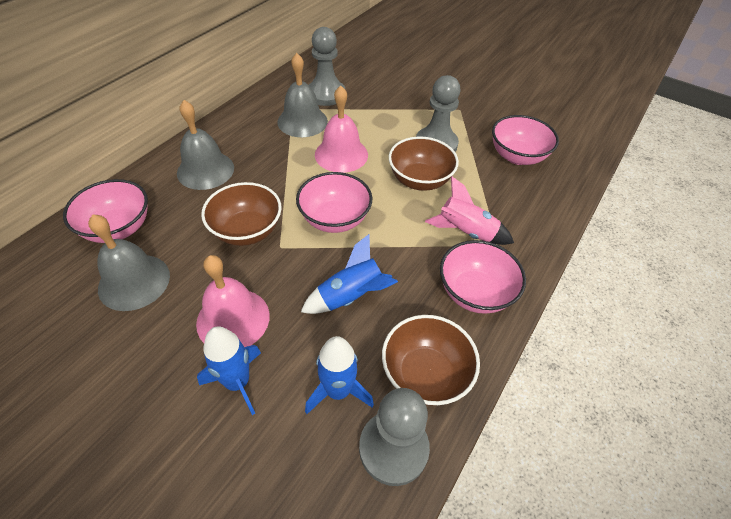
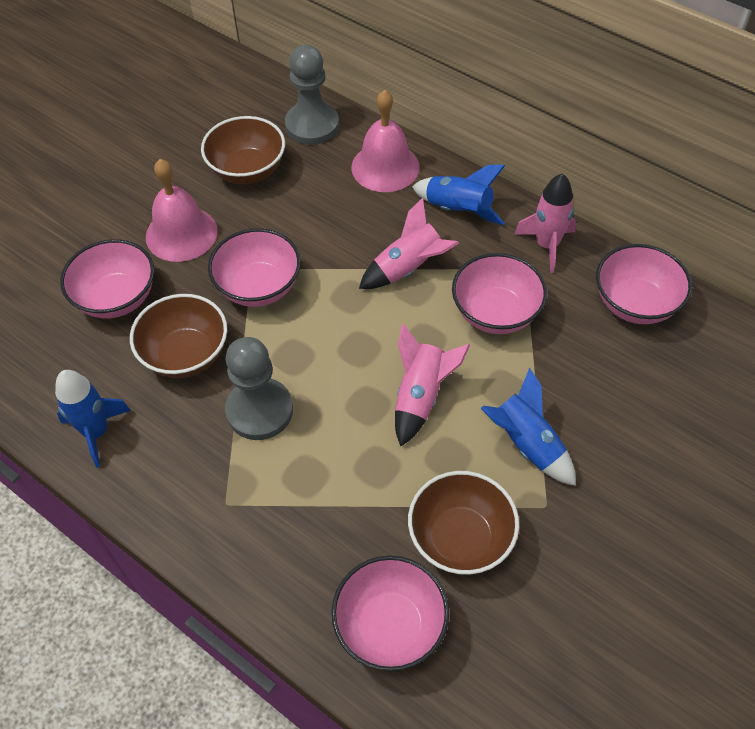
grey bell: [88,214,170,311] [177,100,234,190] [277,53,328,137] = 3 -> none = 0
grey pawn: [309,27,345,106] [359,388,430,486] [416,75,461,152] = 3 -> [225,337,293,440] [285,45,339,145] = 2
pink bowl: [63,179,148,243] [296,172,372,233] [440,240,526,314] [492,115,559,165] = 4 -> [60,239,154,318] [208,228,301,307] [332,556,449,672] [452,253,547,334] [596,244,692,324] = 5
pink rocket: [425,176,514,245] = 1 -> [359,198,459,289] [395,324,470,446] [514,173,576,273] = 3

